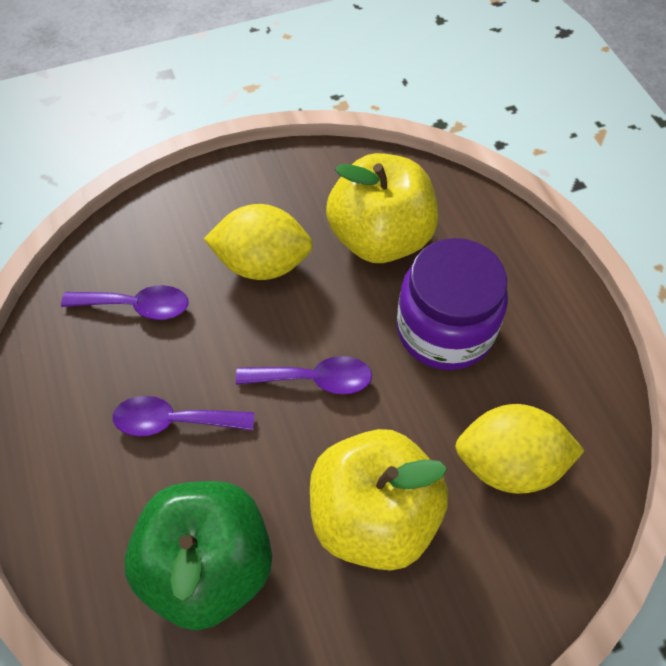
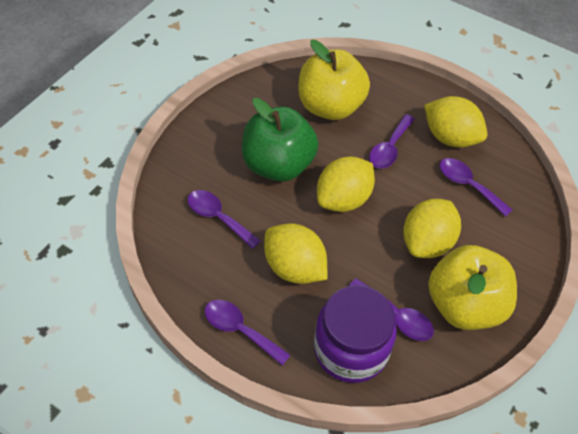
purple spoon: [61,285,188,320] [113,396,254,436] [236,356,372,395] = 3 -> [188,190,261,249] [205,300,290,366] [349,278,434,341] [369,114,415,169] [440,158,512,217] = 5
yellow lemon: [204,204,313,280] [455,404,585,494] = 2 -> [264,223,327,284] [317,156,375,212] [403,199,461,258] [424,96,488,148] = 4

